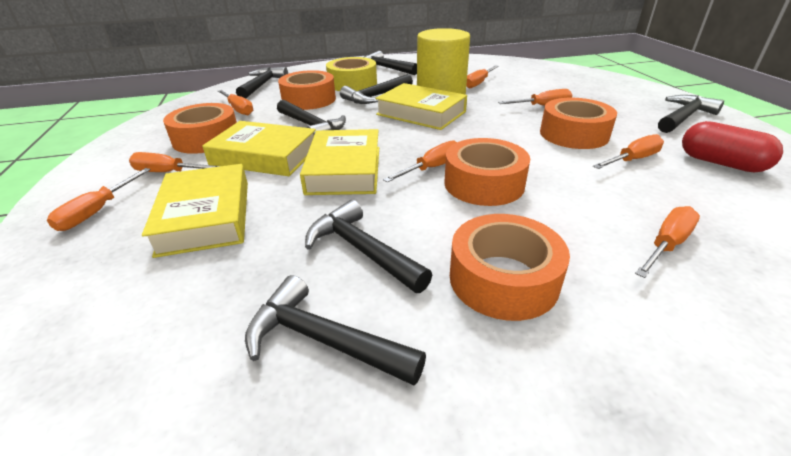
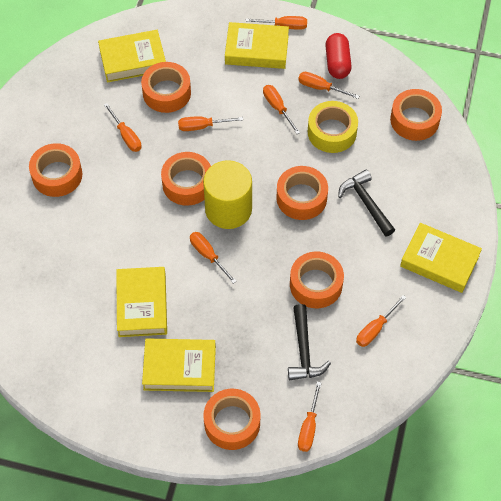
black hammer: [236,67,288,99] [245,275,426,386] [277,100,346,135] [305,200,432,293] [340,74,413,104] [364,51,417,75] [658,95,724,133] = 7 -> [288,304,331,380] [338,169,395,237] = 2
orange tape: [163,103,237,154] [278,70,336,110] [444,138,530,206] [450,214,570,321] [540,98,617,149] = 5 -> [29,143,82,197] [141,62,191,113] [161,152,211,206] [204,389,260,450] [276,166,328,220] [290,251,344,308] [390,89,442,141] = 7
yellow book: [142,164,248,258] [202,121,316,176] [300,129,379,195] [375,83,467,130] = 4 -> [98,30,166,82] [116,267,167,337] [142,338,216,392] [225,22,289,69] [400,223,482,293] = 5

